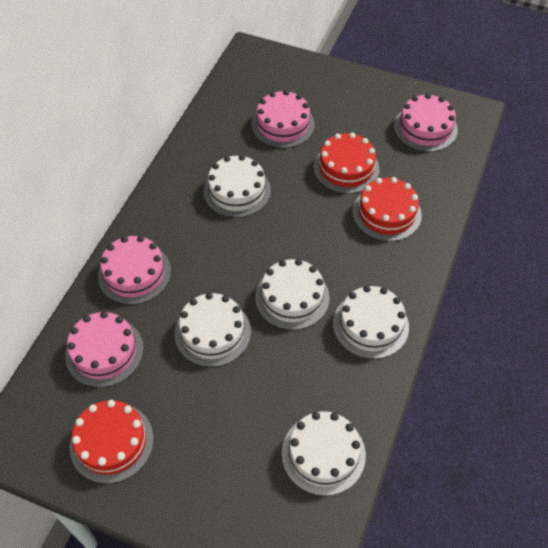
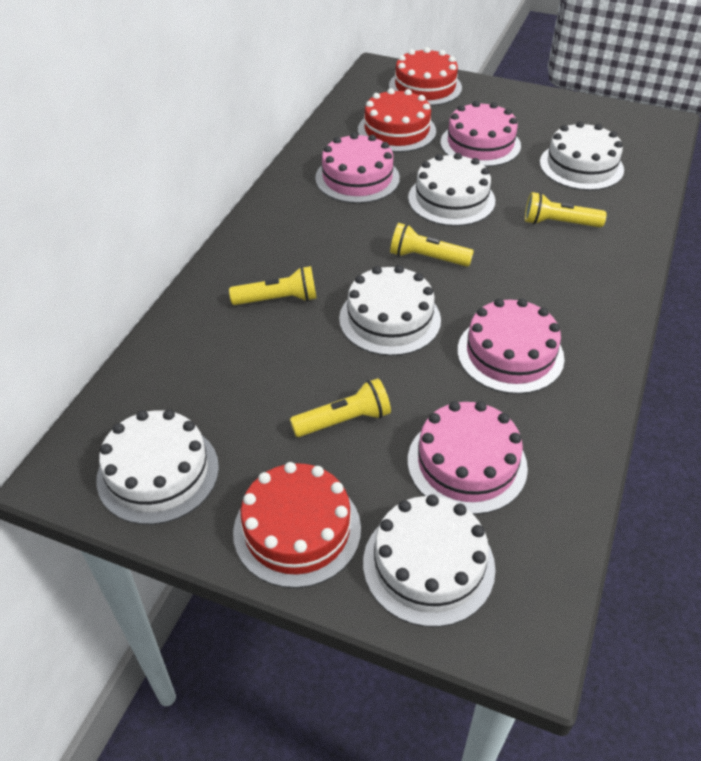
yellow flashlight: none = 0 -> [229,266,317,305] [290,378,391,437] [390,223,474,267] [525,192,607,227] = 4

